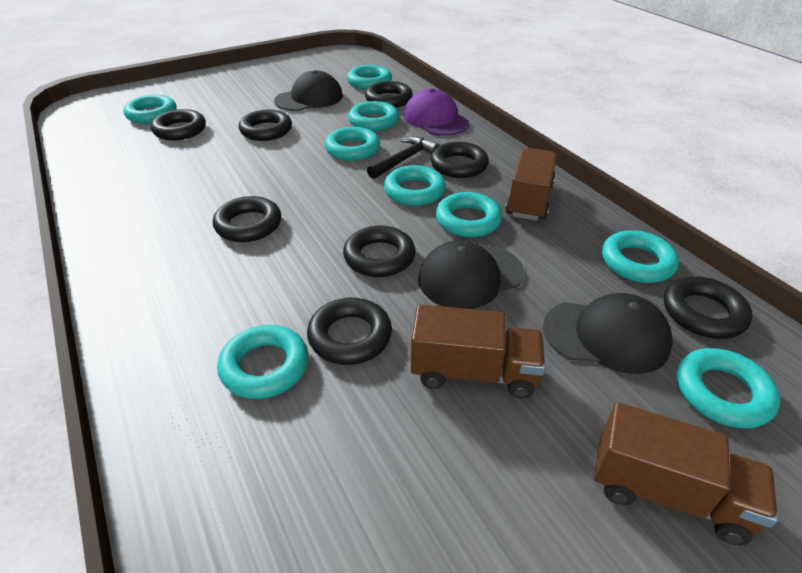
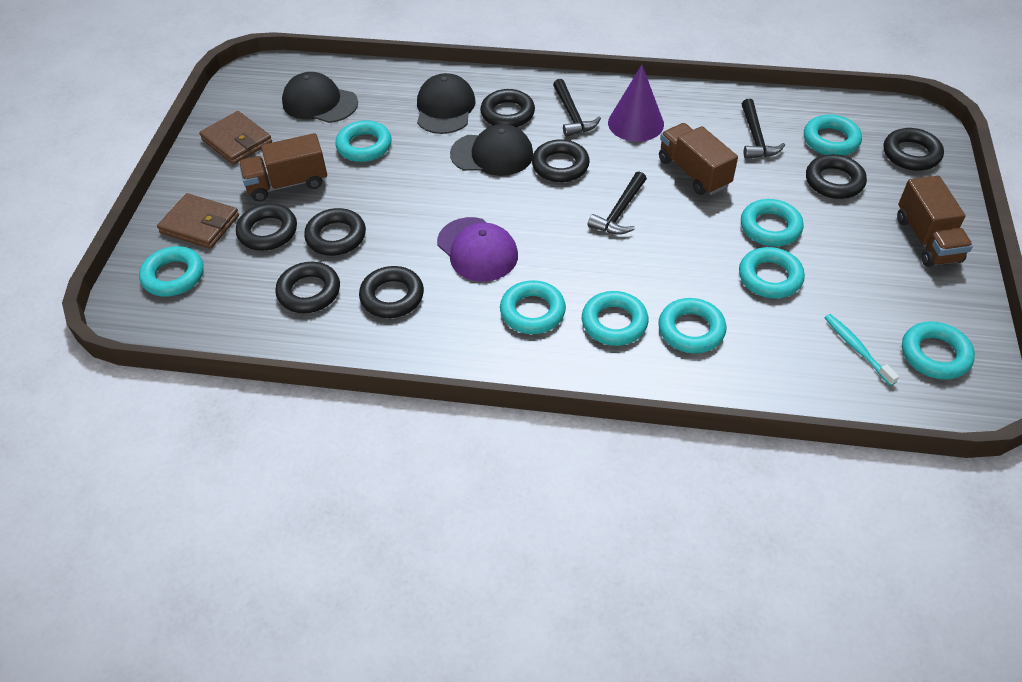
black hammer: [367,136,440,179] = 1 -> [553,79,601,137] [588,172,647,235] [742,99,785,159] = 3
brown wallet: none = 0 -> [157,193,239,249] [199,111,272,165] = 2
purple cone: none = 0 -> [608,65,664,142] = 1
turquoise toothbrush: none = 0 -> [824,314,899,386] = 1

